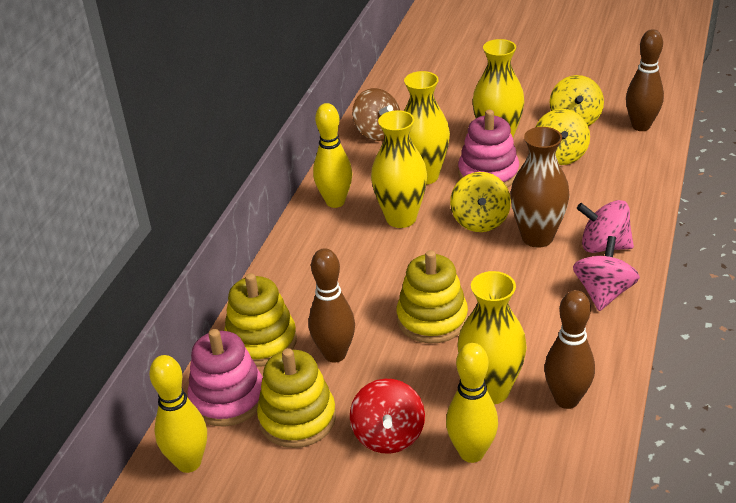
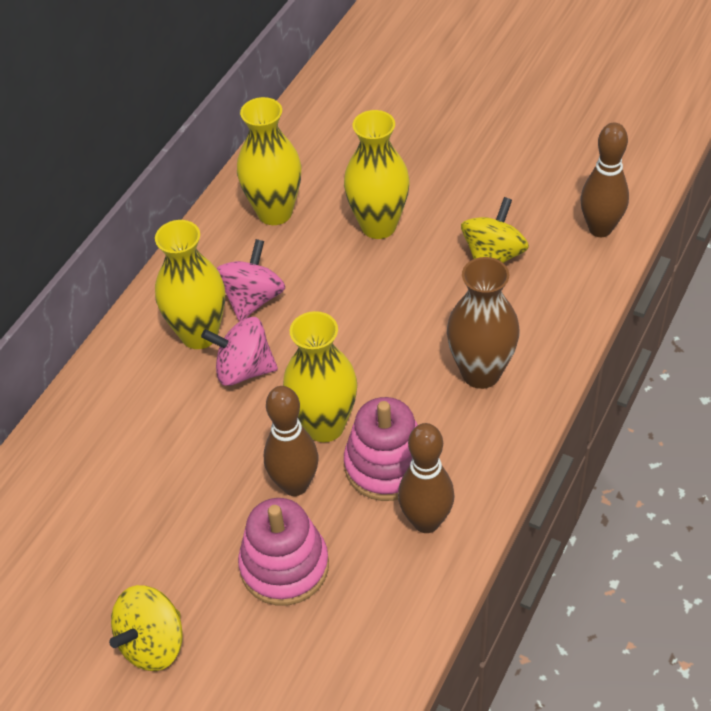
brown spinning top: [352,88,400,141] = 1 -> none = 0
red spinning top: [350,379,425,454] = 1 -> none = 0
yellow bowling pin: [149,355,207,473] [313,103,352,208] [446,343,498,463] = 3 -> none = 0
yellow spinning top: [450,172,511,232] [536,109,590,165] [550,75,604,126] = 3 -> [109,585,183,671] [461,197,529,263] = 2
yellow stacking toy: [224,273,297,367] [257,348,336,448] [396,250,468,343] = 3 -> none = 0

